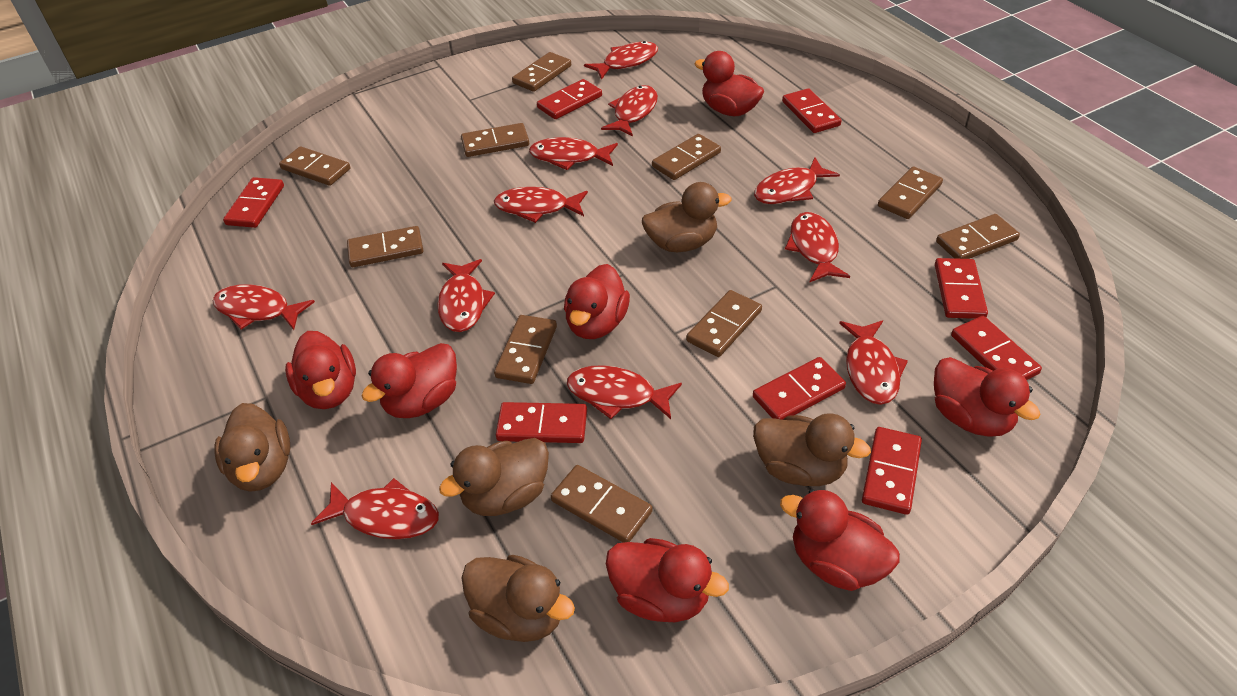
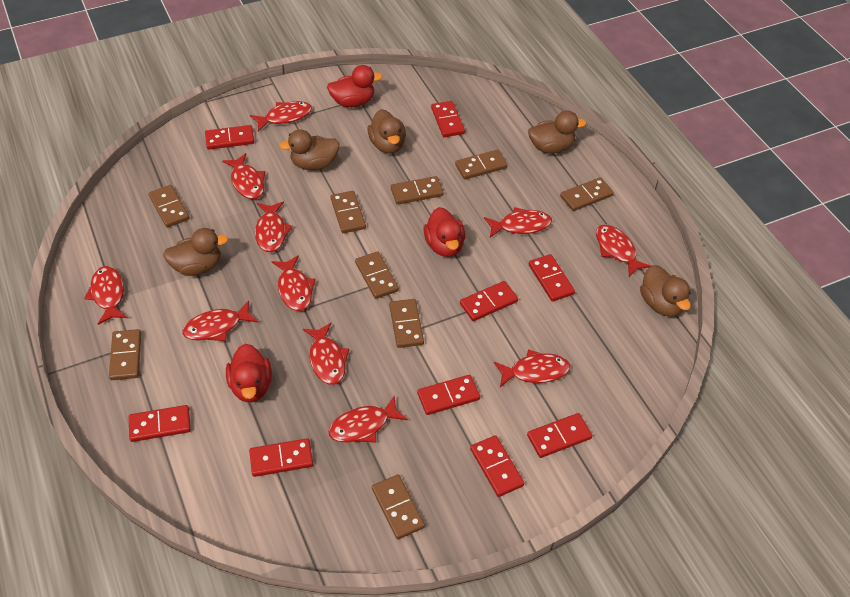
brown domino: [279,146,350,186] [347,226,423,267] [461,123,529,157] [494,315,557,384] [512,52,571,92] [551,465,653,543] [652,134,721,180] [686,290,762,357] [878,167,943,219] [936,214,1020,259] = 10 -> [109,329,141,380] [148,185,190,228] [331,191,366,233] [355,251,399,299] [372,474,425,539] [389,299,424,348] [391,176,444,205] [455,150,508,180] [560,177,614,211] = 9
red domino: [223,177,284,228] [496,402,587,443] [537,79,602,119] [753,357,846,420] [782,88,842,133] [862,427,922,515] [935,258,988,319] [951,316,1042,380] = 8 -> [129,405,191,442] [205,125,254,150] [249,438,313,477] [417,375,480,415] [431,101,465,137] [460,281,518,321] [470,435,524,497] [527,413,592,458] [529,254,575,302] = 9
red duck: [285,331,356,409] [362,343,457,418] [564,264,630,339] [606,538,729,622] [694,51,764,116] [780,489,900,591] [934,357,1040,437] = 7 -> [226,344,272,402] [327,65,383,107] [423,207,465,257] = 3

